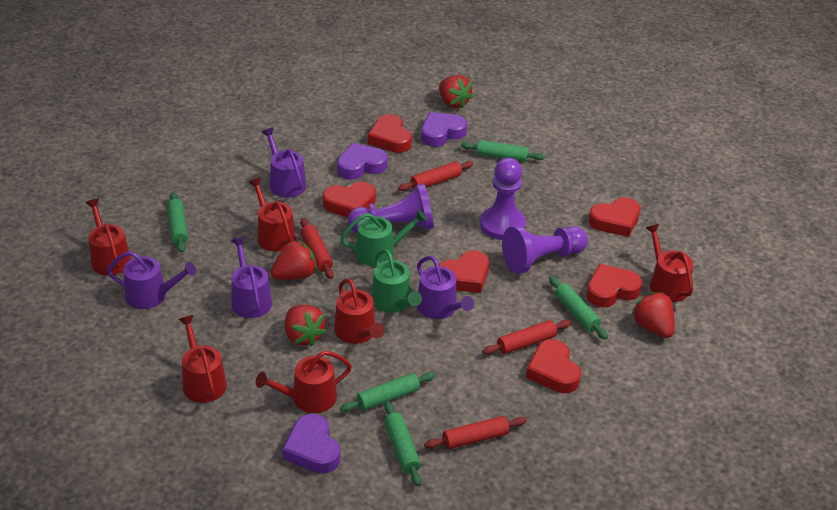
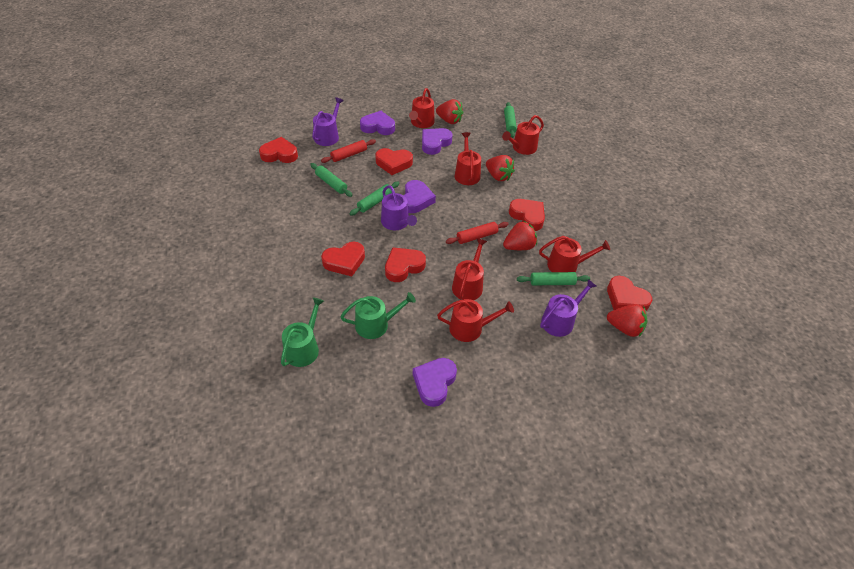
green rolling pin: [167,192,188,253] [340,372,436,412] [384,401,421,486] [461,140,545,162] [549,276,608,340] = 5 -> [310,163,353,197] [349,182,400,216] [504,102,517,138] [517,272,590,285] = 4
purple heart: [282,414,341,474] [337,143,388,180] [421,112,467,147] = 3 -> [360,111,395,135] [403,180,436,213] [413,358,457,407] [422,128,453,155] = 4
purple pawn: [348,183,434,233] [480,158,526,240] [502,226,588,274] = 3 -> none = 0
purple watering can: [107,251,196,309] [231,237,272,318] [261,128,306,198] [417,256,474,319] = 4 -> [312,97,343,146] [381,185,417,230] [540,279,597,337] = 3
red rolling pin: [300,218,334,279] [398,161,473,191] [424,416,527,449] [482,320,571,355] = 4 -> [321,139,376,163] [446,222,509,244] = 2

